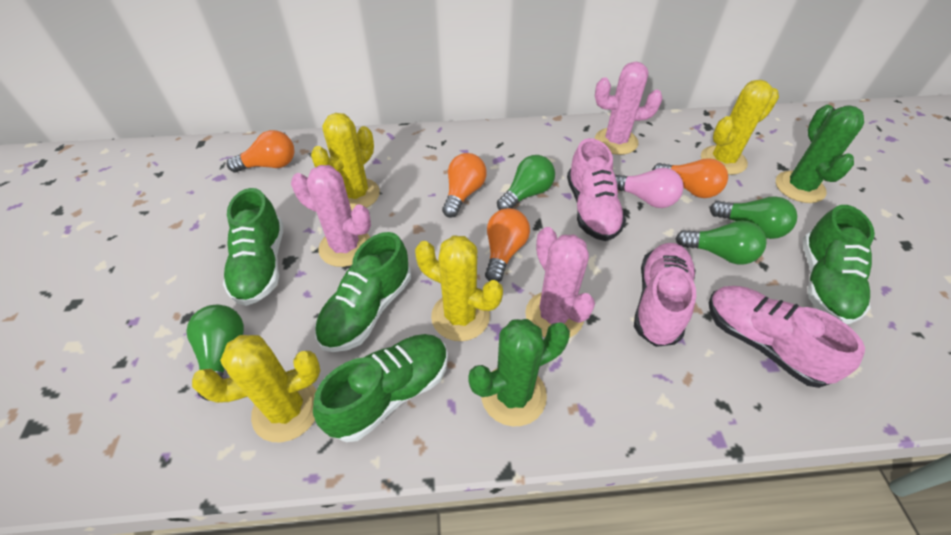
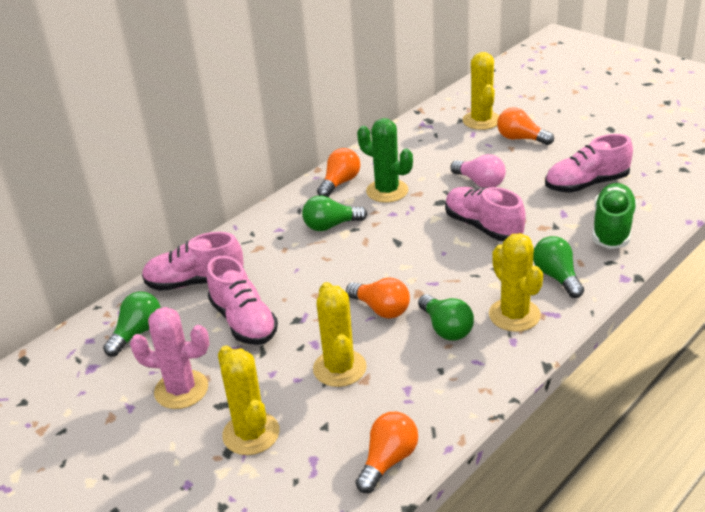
green cactus: [468,319,570,427] [776,105,864,203] = 2 -> [357,118,413,203] = 1
green shoe: [223,188,284,306] [313,334,448,442] [315,232,411,352] [803,205,875,324] = 4 -> [592,183,637,249] = 1
pink cactus: [291,165,371,267] [525,227,595,338] [595,62,663,155] = 3 -> [130,307,209,409] = 1
pink shoe: [567,138,626,241] [634,243,696,347] [709,286,865,388] = 3 -> [142,232,244,291] [207,256,278,345] [445,187,526,241] [545,134,633,193] = 4

